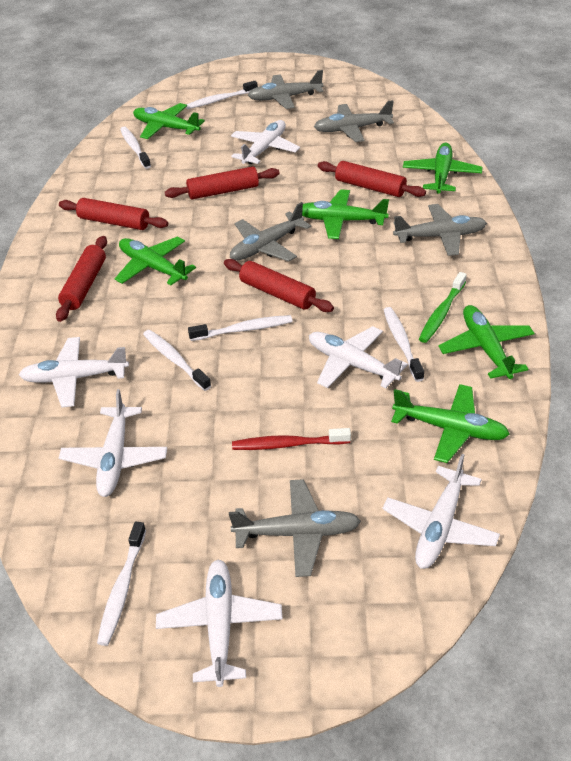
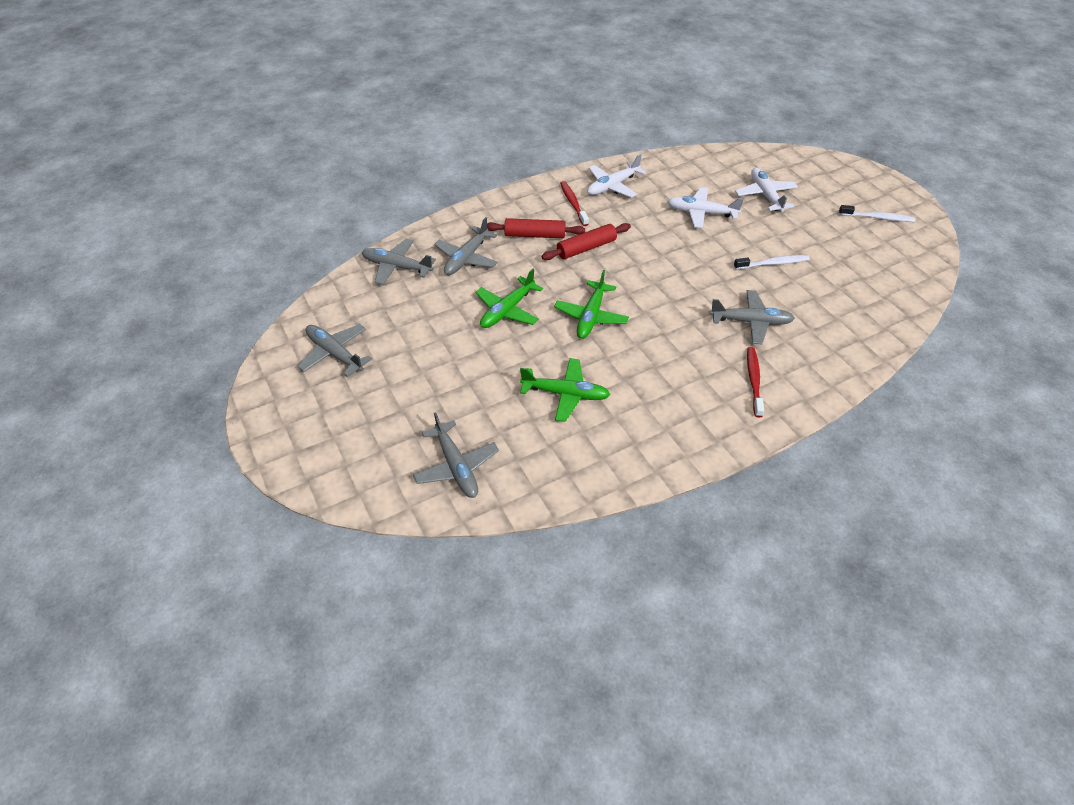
green plane: [115,236,196,285] [133,103,205,139] [302,189,389,239] [391,384,510,463] [403,143,483,194] [438,305,535,379] = 6 -> [475,269,543,328] [520,358,610,422] [554,270,629,339] = 3
green toothbrush: [419,272,467,343] = 1 -> none = 0
red rolling pin: [56,236,107,322] [59,198,168,230] [165,166,280,199] [224,259,334,312] [318,161,426,197] = 5 -> [487,218,585,238] [542,223,631,260] = 2
red toothbrush: [232,428,351,450] = 1 -> [560,181,589,226] [747,347,764,417] = 2
white plane: [19,337,129,408] [59,389,167,497] [156,560,282,687] [231,120,300,164] [309,326,408,388] [383,454,500,569] = 6 -> [587,154,647,198] [667,187,744,228] [735,168,798,212] = 3
white toothbrush: [97,522,146,646] [120,127,151,169] [143,330,211,391] [186,81,258,109] [188,315,293,341] [384,307,424,382] = 6 -> [734,255,810,269] [839,205,915,222] = 2

